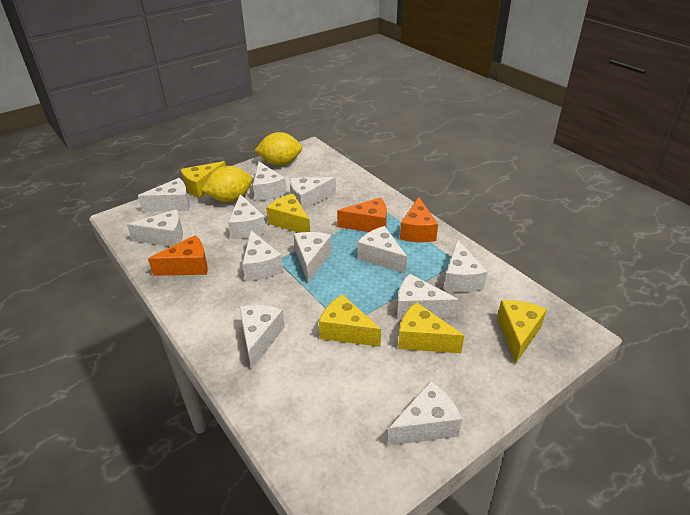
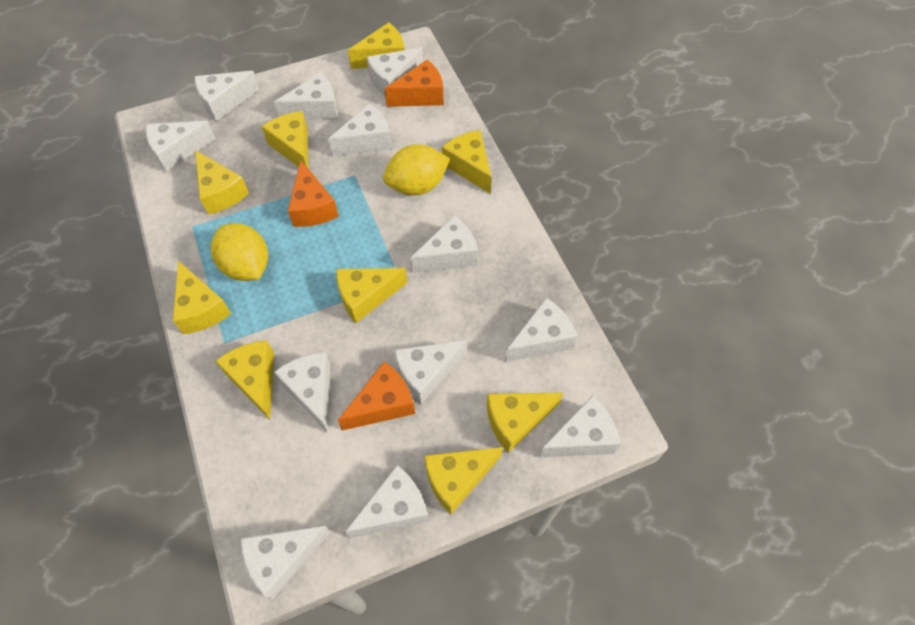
yellow cheese: [181,161,226,198] [266,194,310,233] [319,294,381,347] [398,302,464,353] [497,300,547,364] = 5 -> [173,261,231,334] [195,150,249,215] [216,340,274,420] [261,111,308,168] [336,268,407,323] [348,23,405,69] [424,447,503,514] [442,130,492,194] [486,392,564,453] = 9

